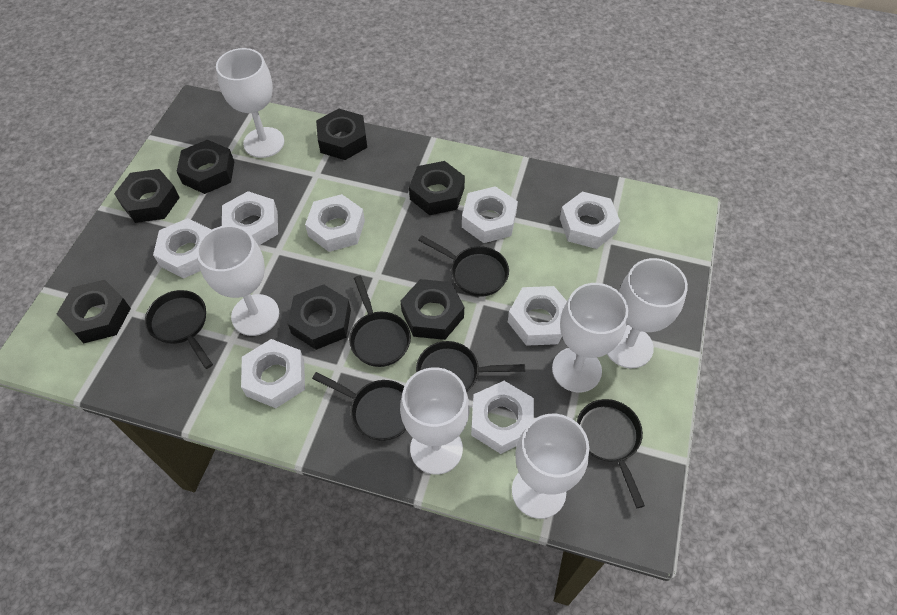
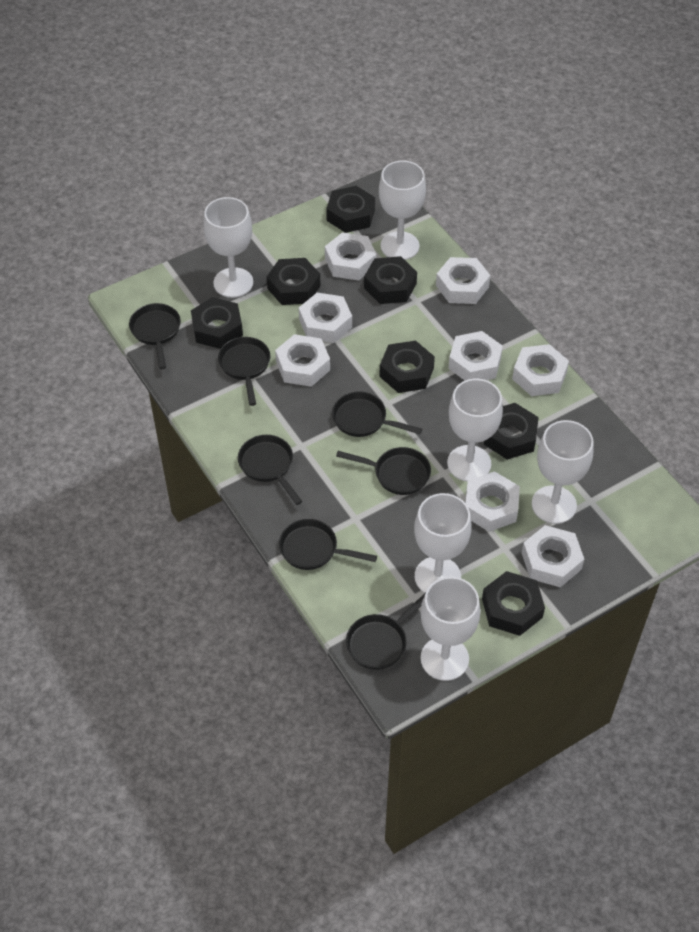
black pan: [145,290,213,369] [312,372,406,441] [349,276,411,367] [416,341,525,392] [418,235,509,297] [577,399,645,508] = 6 -> [129,303,181,369] [218,337,270,406] [238,435,303,505] [279,519,377,570] [332,392,422,437] [336,447,431,495] [346,593,426,670] = 7

